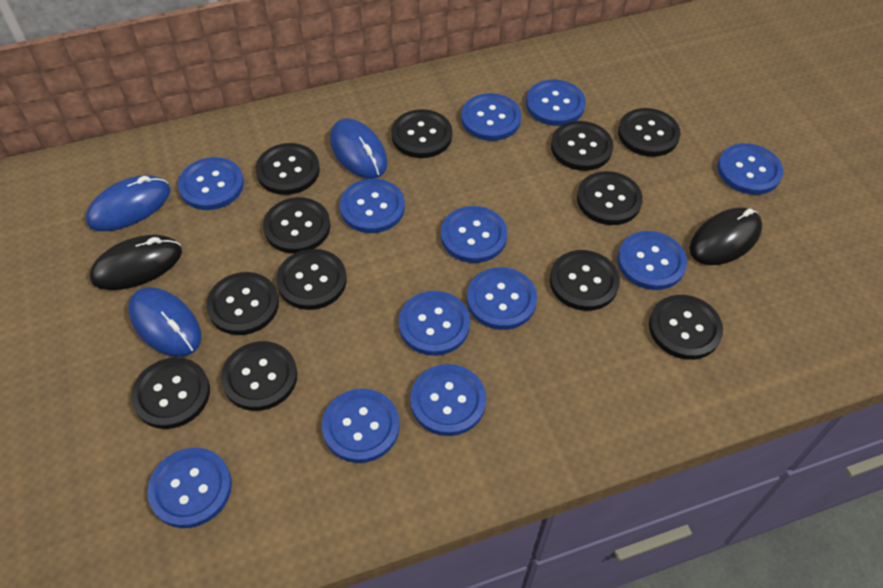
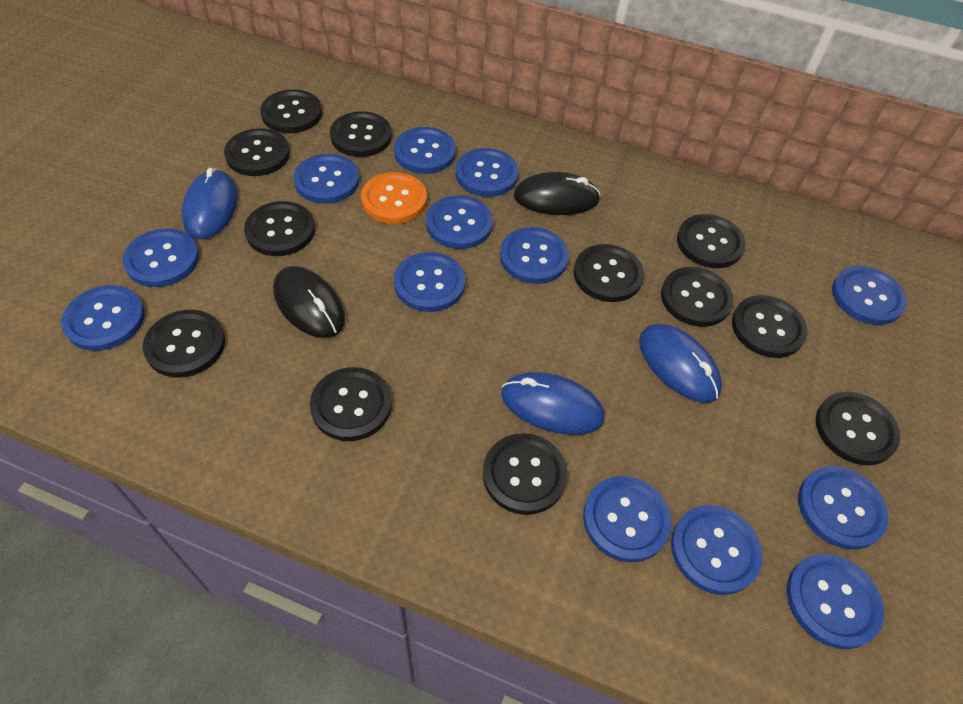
blue button: [147,448,232,528] [178,157,244,210] [322,389,400,463] [340,179,405,233] [399,291,470,356] [410,364,486,436] [441,206,507,263] [461,93,521,141] [467,267,537,330] [526,80,586,126] [617,231,687,290] [717,143,783,195] = 12 -> [61,285,145,351] [122,228,199,287] [293,154,360,204] [394,127,456,174] [394,252,465,312] [426,195,493,249] [456,148,519,197] [500,227,569,284] [583,476,672,562] [671,505,763,595] [787,553,884,649] [798,466,889,550] [832,266,907,325] = 13
orange button: none = 0 -> [361,172,427,224] = 1

